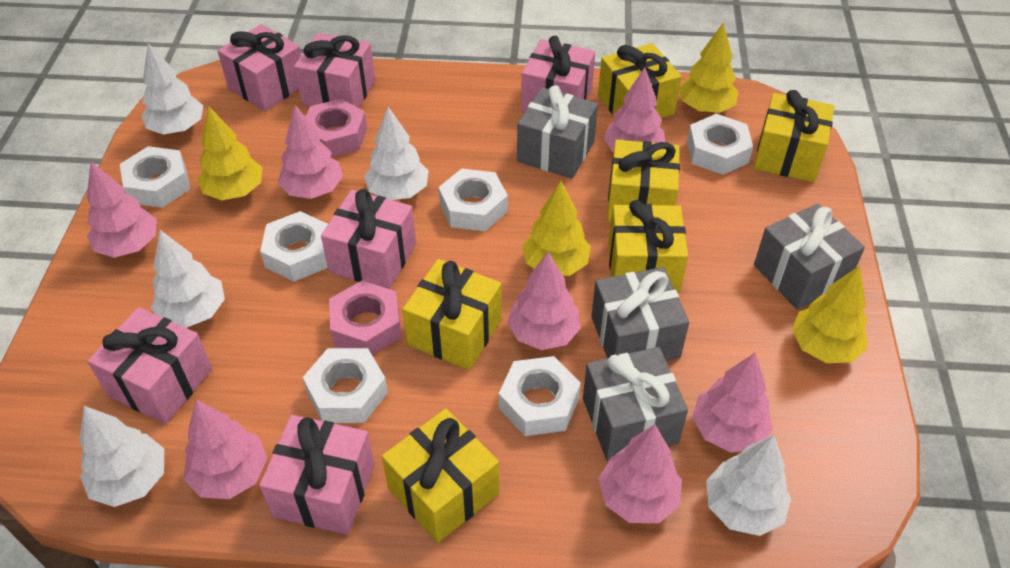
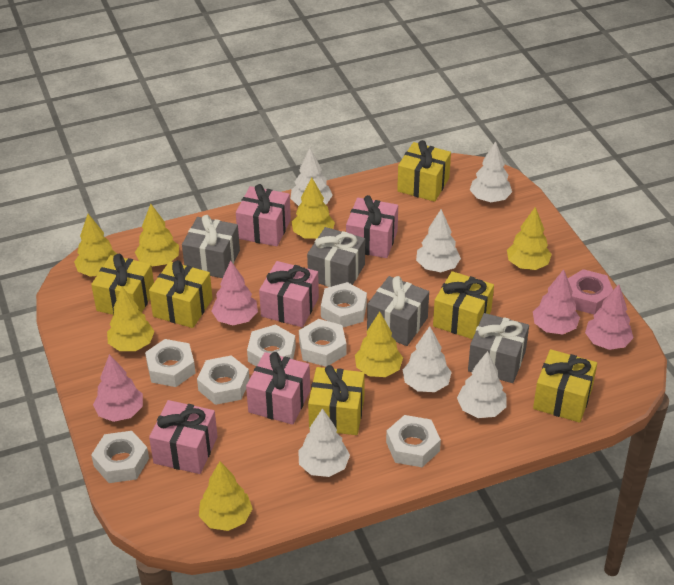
pink gift: [87,307,212,424] [218,24,301,111] [259,415,375,535] [294,33,375,108] [321,189,416,289] [521,36,595,112] = 6 -> [149,400,218,474] [236,184,291,246] [246,352,310,425] [259,261,319,327] [346,195,398,258] = 5
pink nut: [306,99,367,157] [329,281,401,355] = 2 -> [568,269,613,315] = 1
pink tree: [87,162,157,258] [184,400,268,499] [278,105,343,199] [507,252,581,350] [599,424,682,523] [603,67,665,152] [692,353,773,453] = 7 -> [93,354,143,422] [211,261,258,325] [533,269,580,334] [585,284,634,350] = 4
white nut: [120,146,190,208] [260,211,328,281] [303,348,388,423] [438,168,508,231] [499,356,581,436] [687,114,753,175] = 6 -> [91,431,149,483] [145,339,196,387] [197,355,249,405] [247,324,296,366] [299,319,346,367] [321,282,367,327] [386,415,441,467] = 7
white tree: [79,406,164,507] [141,43,203,135] [151,230,225,328] [364,107,429,200] [706,435,791,536] = 5 -> [290,148,333,206] [298,408,350,477] [403,326,452,392] [416,209,461,272] [457,351,507,418] [470,141,512,202] = 6
yellow tree: [197,107,263,200] [522,181,591,276] [679,22,738,113] [792,266,868,363] = 4 -> [74,214,117,277] [107,287,155,351] [135,204,179,267] [199,461,253,531] [292,177,335,239] [355,312,403,377] [507,207,552,270] = 7

